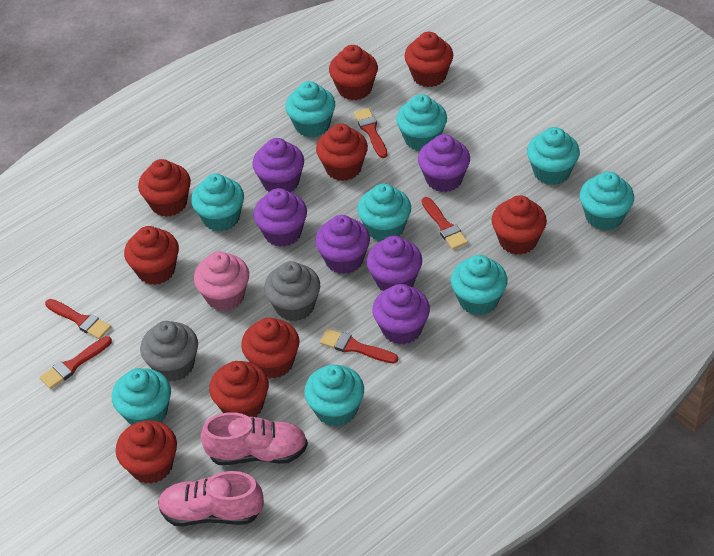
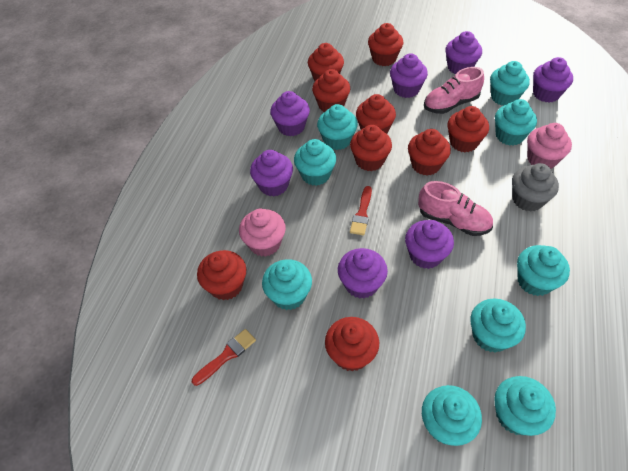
grey cupcake: [140,321,198,382] [264,261,320,321] = 2 -> [512,163,559,212] = 1
pink cupcake: [194,251,249,311] = 1 -> [239,208,286,257] [527,123,572,169] = 2
purple cupcake: [252,138,304,192] [253,188,307,247] [315,215,370,274] [367,236,422,291] [372,284,430,345] [418,134,470,192] = 6 -> [250,150,293,197] [270,91,310,136] [338,248,388,299] [390,53,428,98] [405,220,454,269] [445,31,482,74] [533,57,573,103] = 7
red brush: [40,336,112,389] [45,299,111,339] [320,329,398,364] [354,108,387,158] [422,197,468,250] = 5 -> [192,329,256,386] [350,186,372,236] = 2

